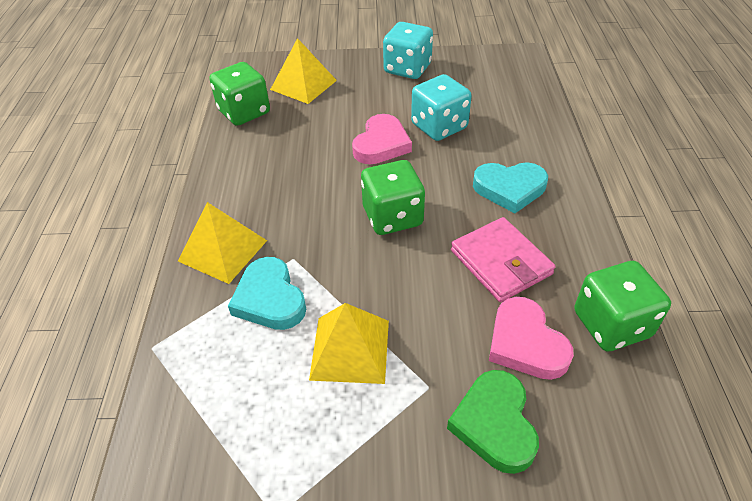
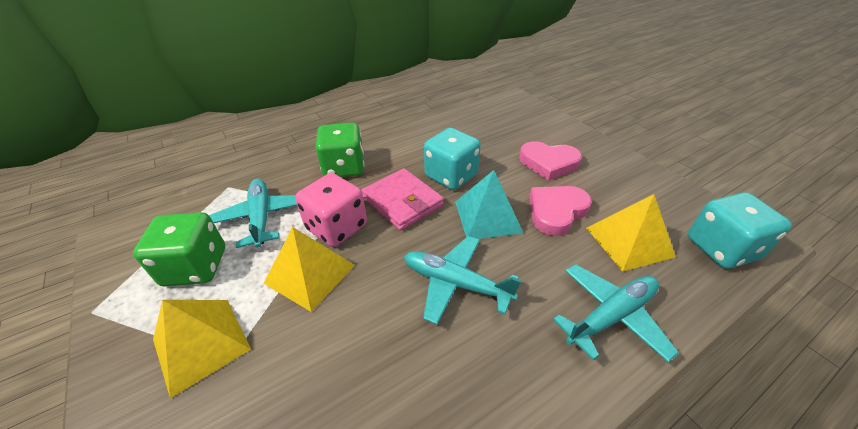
green dice: [209,62,270,126] [361,160,425,235] [574,261,671,351] = 3 -> [133,212,225,287] [316,123,364,177] = 2
green heart: [447,370,539,474] = 1 -> none = 0
pink dice: none = 0 -> [295,173,367,247] = 1
turquoise heart: [228,257,306,330] [473,162,548,213] = 2 -> none = 0
turquoise plane: none = 0 -> [209,179,297,248] [404,236,521,325] [553,264,679,362] = 3
turquoise pyramid: none = 0 -> [455,170,523,239] = 1

